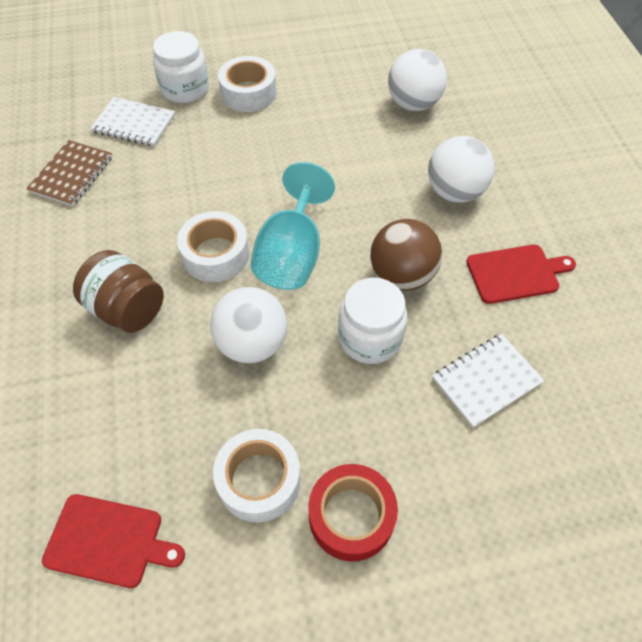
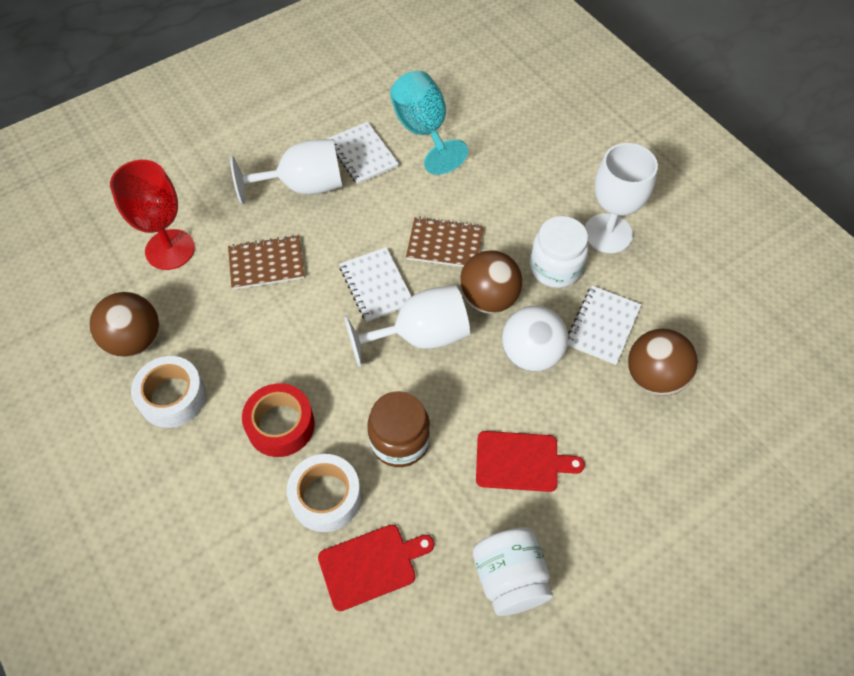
brown ball: [370,219,442,290] = 1 -> [89,292,159,357] [459,250,522,314] [628,329,698,396] = 3
brown notebook: [26,140,113,206] = 1 -> [228,235,304,290] [406,217,483,267] = 2
red goblet: none = 0 -> [110,160,195,270] = 1
white ball: [210,287,287,364] [388,49,447,111] [428,136,494,203] = 3 -> [502,306,568,371] = 1
white goblet: none = 0 -> [230,139,342,205] [344,285,470,367] [585,143,658,253] = 3
white notebook: [90,97,175,147] [432,334,544,428] = 2 -> [327,122,399,184] [339,247,412,322] [567,286,641,365] = 3
white tape: [177,211,249,282] [213,429,301,523] [218,56,277,112] = 3 -> [131,356,206,428] [287,454,361,532] = 2

